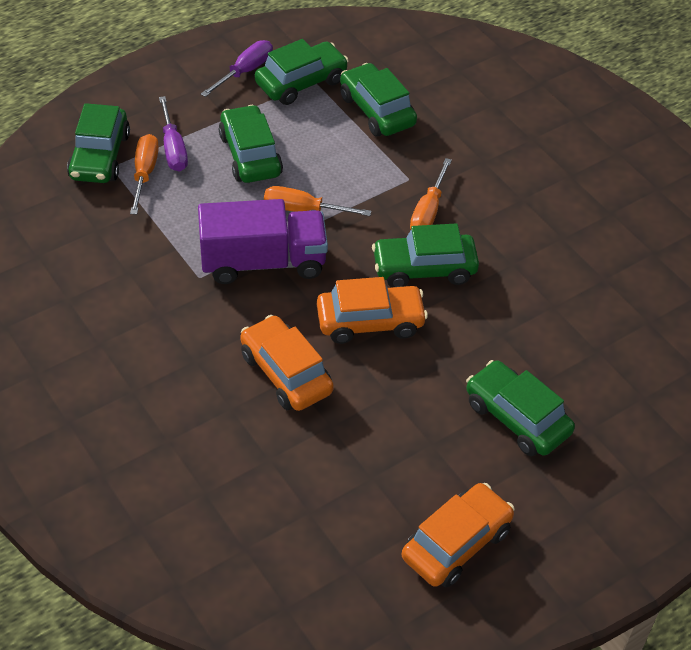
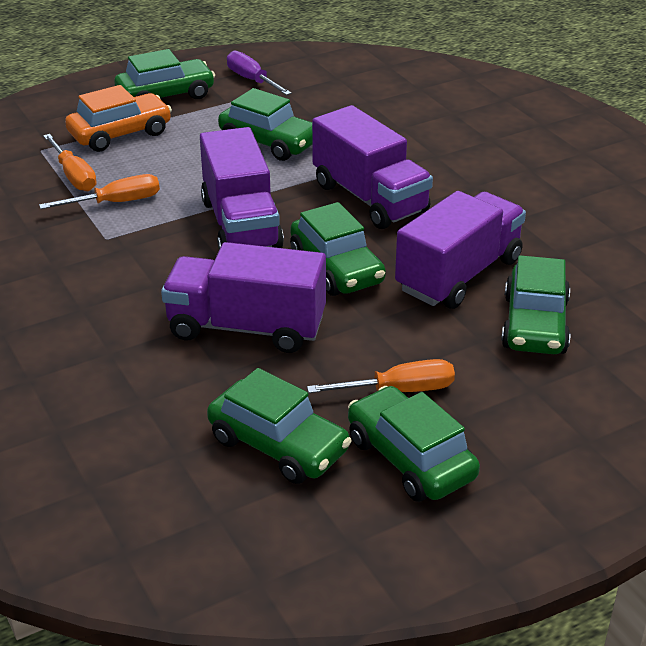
orange car: [240,315,334,411] [317,277,428,344] [402,483,515,587] = 3 -> [65,85,172,152] = 1
purple screwdriver: [159,96,188,172] [201,40,273,97] = 2 -> [227,50,292,95] = 1
purple truck: [198,199,328,284] = 1 -> [161,242,326,353] [200,127,284,250] [312,105,433,229] [395,191,526,309] = 4

